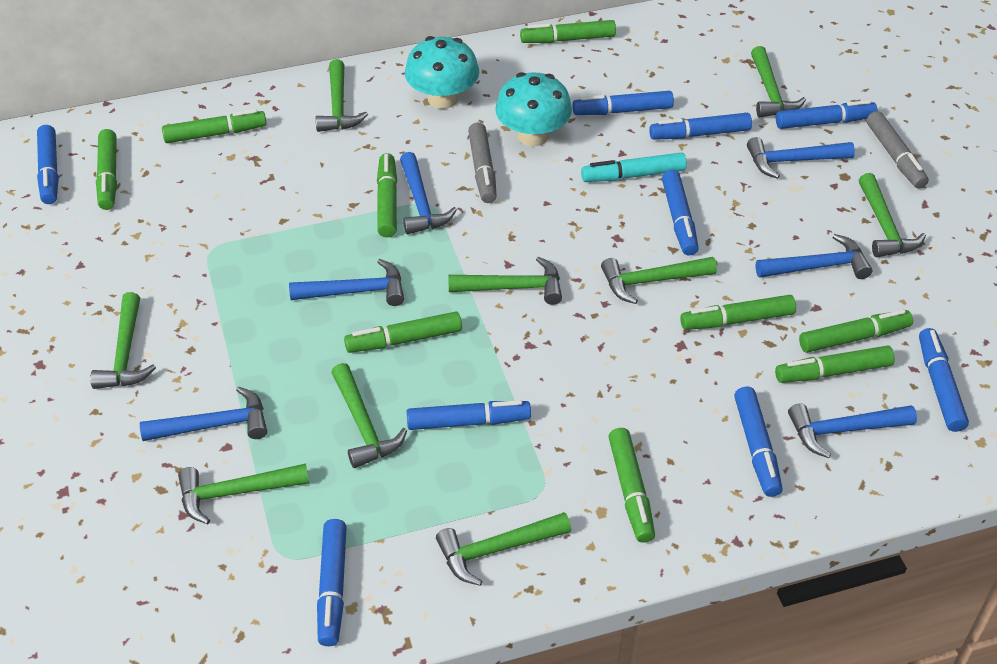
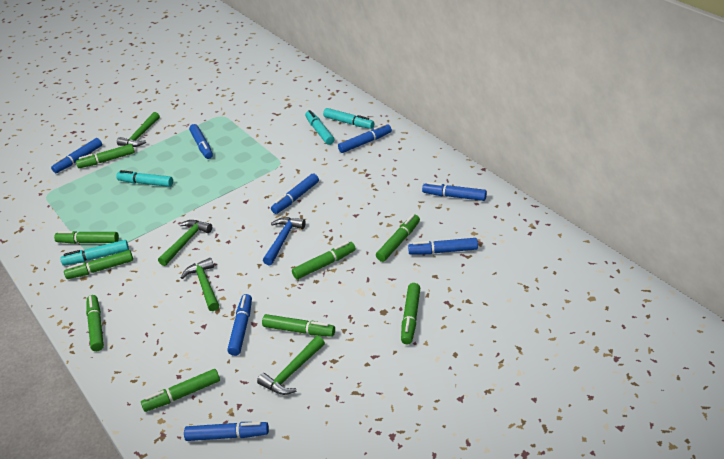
blue hammer: [140,386,267,441] [289,259,404,306] [400,152,457,235] [747,137,855,178] [755,234,872,279] [788,403,917,458] = 6 -> [263,217,306,265] = 1
blue marker: [37,125,59,204] [317,519,347,646] [407,400,531,430] [572,91,674,115] [649,113,752,140] [662,170,699,256] [734,387,783,497] [776,100,877,129] [919,328,969,432] = 9 -> [51,138,102,173] [184,422,269,441] [189,124,213,159] [227,294,252,356] [271,173,319,214] [338,124,392,153] [408,238,478,254] [422,182,487,201] = 8
green hammer: [90,292,156,389] [178,463,309,524] [316,59,368,132] [331,363,407,468] [436,512,571,586] [448,257,562,305] [601,257,717,304] [751,46,806,117] [859,173,926,257] = 9 -> [117,112,160,147] [158,220,212,266] [180,258,219,311] [257,336,325,395] = 4
grey marker: [468,123,497,203] [866,111,929,189] = 2 -> none = 0
turquoise marker: [581,153,687,182] = 1 -> [60,240,129,266] [116,170,173,187] [305,110,334,145] [323,108,375,129] = 4
turquoise mushroom: [405,36,479,109] [495,72,572,146] = 2 -> none = 0

